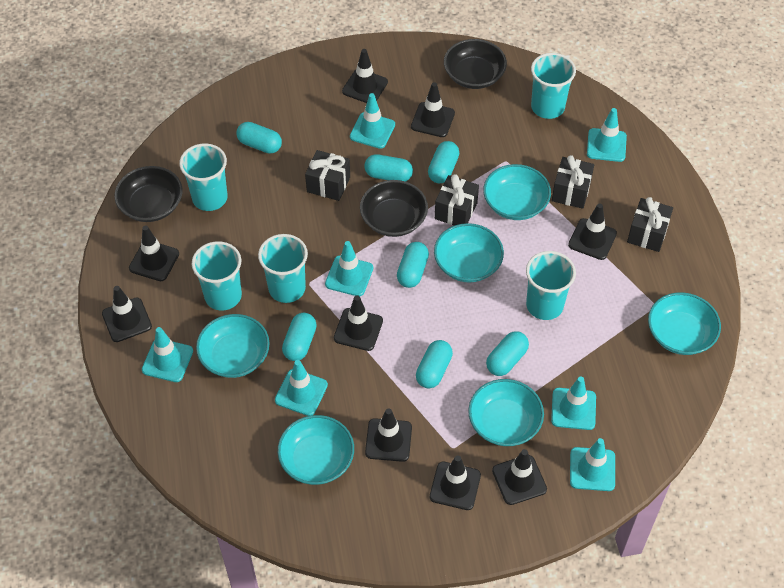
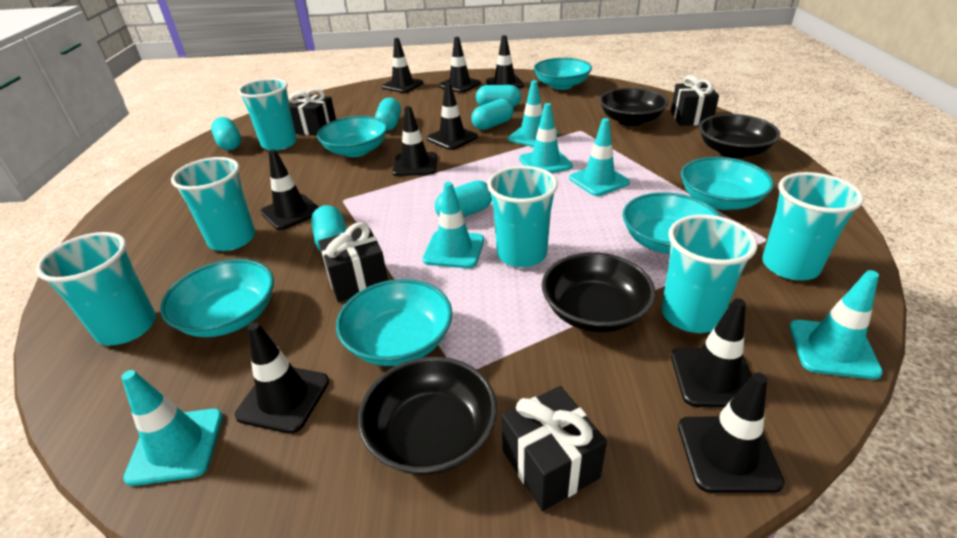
black bowl: [114,166,182,222] [360,180,428,237] [444,39,507,89] = 3 -> [358,357,497,475] [542,252,655,332] [600,88,668,126] [699,114,780,158] = 4
turquoise capsule: [236,122,282,154] [282,313,317,361] [364,154,413,181] [397,242,429,288] [416,340,453,389] [428,141,459,183] [486,331,529,376] = 7 -> [211,117,241,150] [311,205,347,251] [375,98,401,131] [435,180,492,217] [471,99,514,130] [476,85,521,107] = 6
turquoise cup: [179,143,228,211] [192,241,242,310] [258,234,308,303] [526,251,576,320] [531,53,576,119] = 5 -> [36,232,156,345] [171,157,255,251] [238,78,297,151] [487,166,558,267] [661,214,757,333] [762,172,864,280] = 6
turquoise traffic cone: [142,327,193,382] [275,360,328,416] [325,241,373,296] [350,93,395,149] [551,376,596,430] [570,438,615,491] [587,108,627,162] = 7 -> [121,370,223,486] [423,182,484,268] [508,80,558,147] [519,103,573,173] [569,118,630,196] [789,270,883,379] = 6

